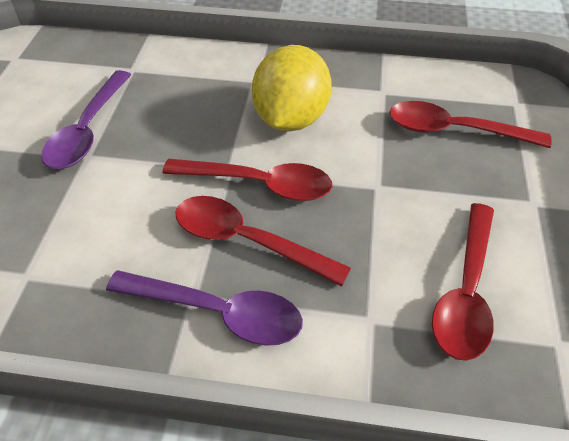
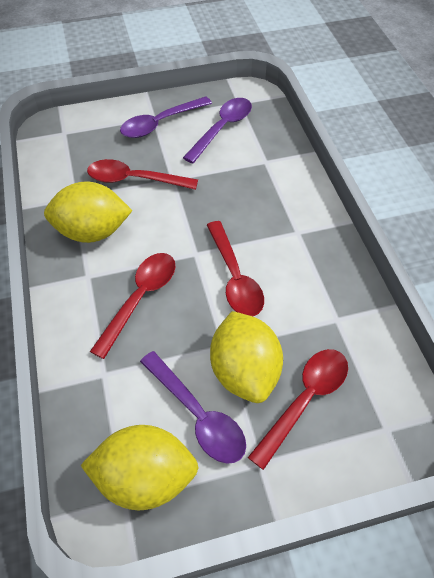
purple spoon: [41,70,131,169] [106,270,303,346] = 2 -> [120,96,212,138] [140,351,246,464] [183,98,252,164] = 3
yellow lemon: [252,45,332,131] = 1 -> [44,181,132,243] [80,425,199,510] [210,311,283,403] = 3

